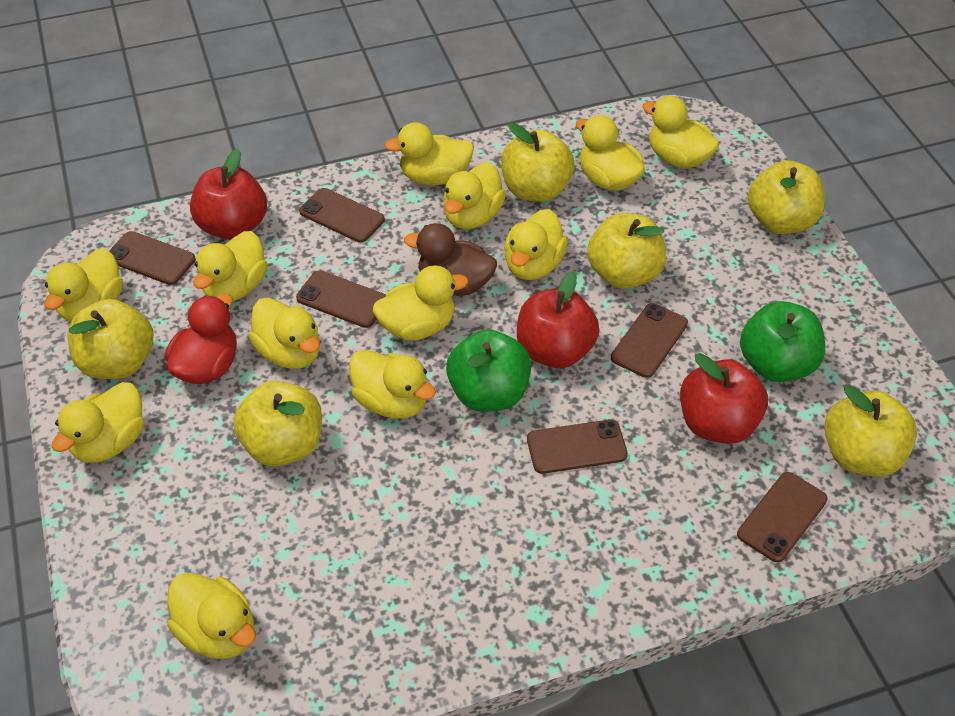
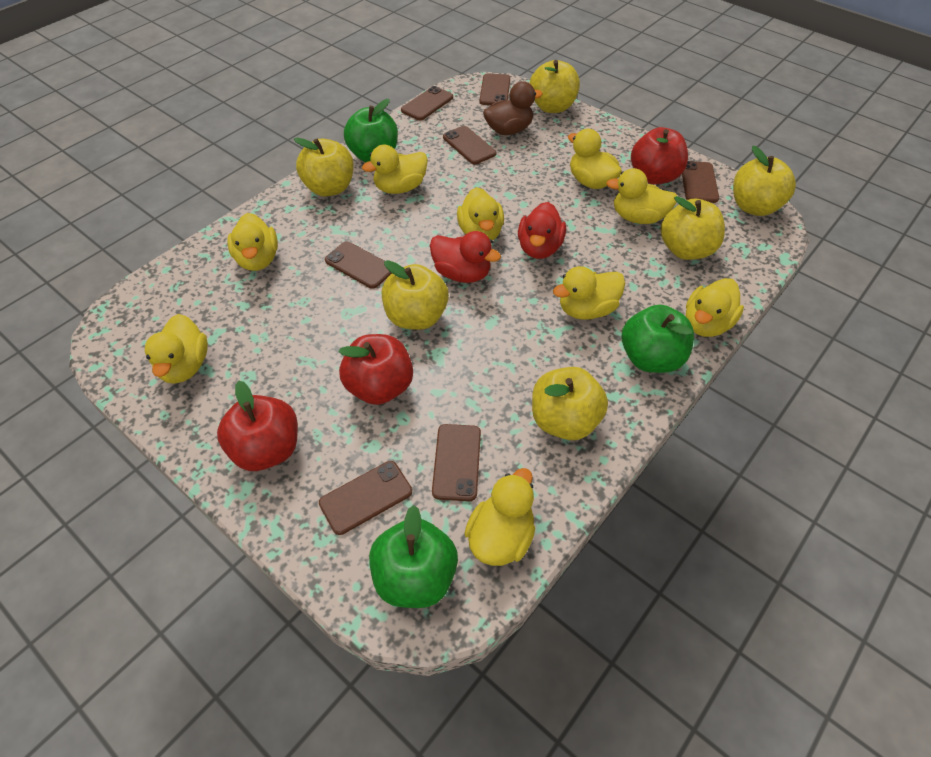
brown phone: [109,231,196,285] [296,270,386,328] [299,188,385,243] [527,419,628,474] [611,303,688,378] [737,472,828,563] = 6 -> [319,461,412,535] [325,241,392,289] [401,86,453,120] [432,424,481,501] [443,126,496,164] [479,73,510,105] [682,161,719,203] = 7
green apple: [446,329,531,412] [740,301,825,382] = 2 -> [344,99,398,162] [369,505,458,608] [622,305,694,373] = 3
red duck: [165,294,237,384] = 1 -> [430,231,501,283] [518,202,566,259] = 2
yellow duck: [44,248,123,322] [52,382,144,463] [167,573,256,659] [193,231,268,301] [249,298,320,369] [349,350,436,419] [373,265,468,340] [384,122,474,185] [444,162,506,229] [504,209,568,280] [576,115,645,191] [642,96,719,168] = 12 -> [145,314,208,384] [227,213,278,271] [362,145,428,194] [457,187,504,240] [464,468,535,566] [553,266,625,320] [568,129,622,189] [606,168,677,224] [686,278,744,337] = 9

